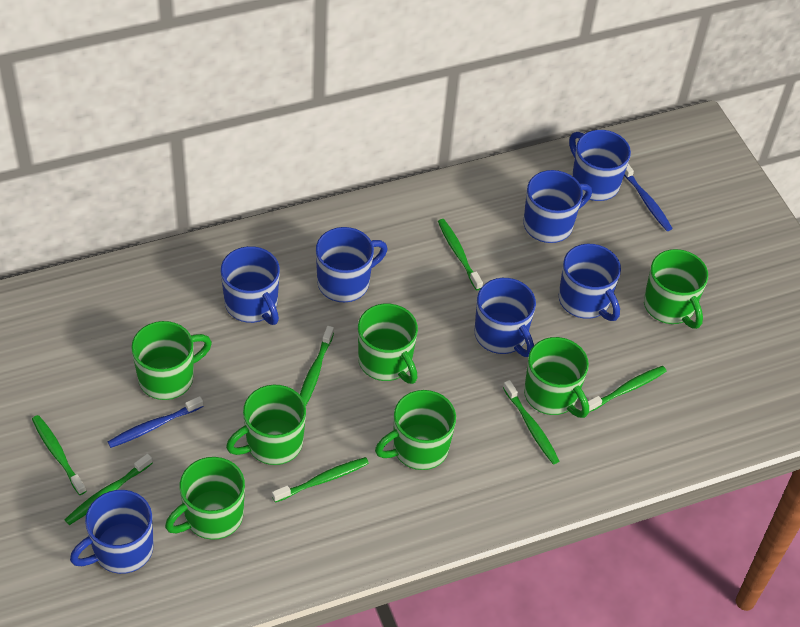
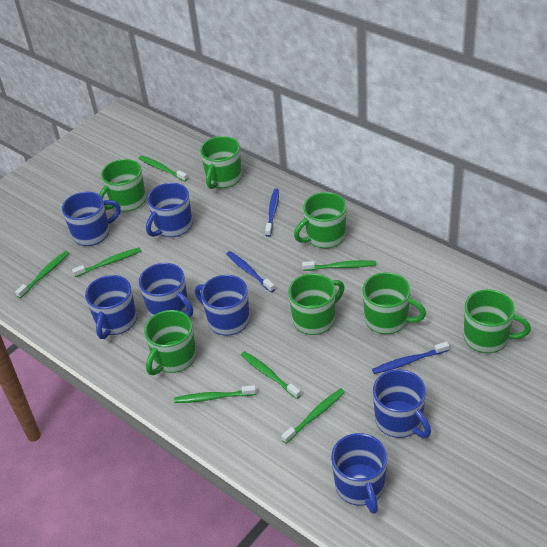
blue toothbrush: [108,396,204,448] [624,164,673,231] = 2 -> [226,251,275,292] [265,189,279,237] [372,342,449,374] = 3

